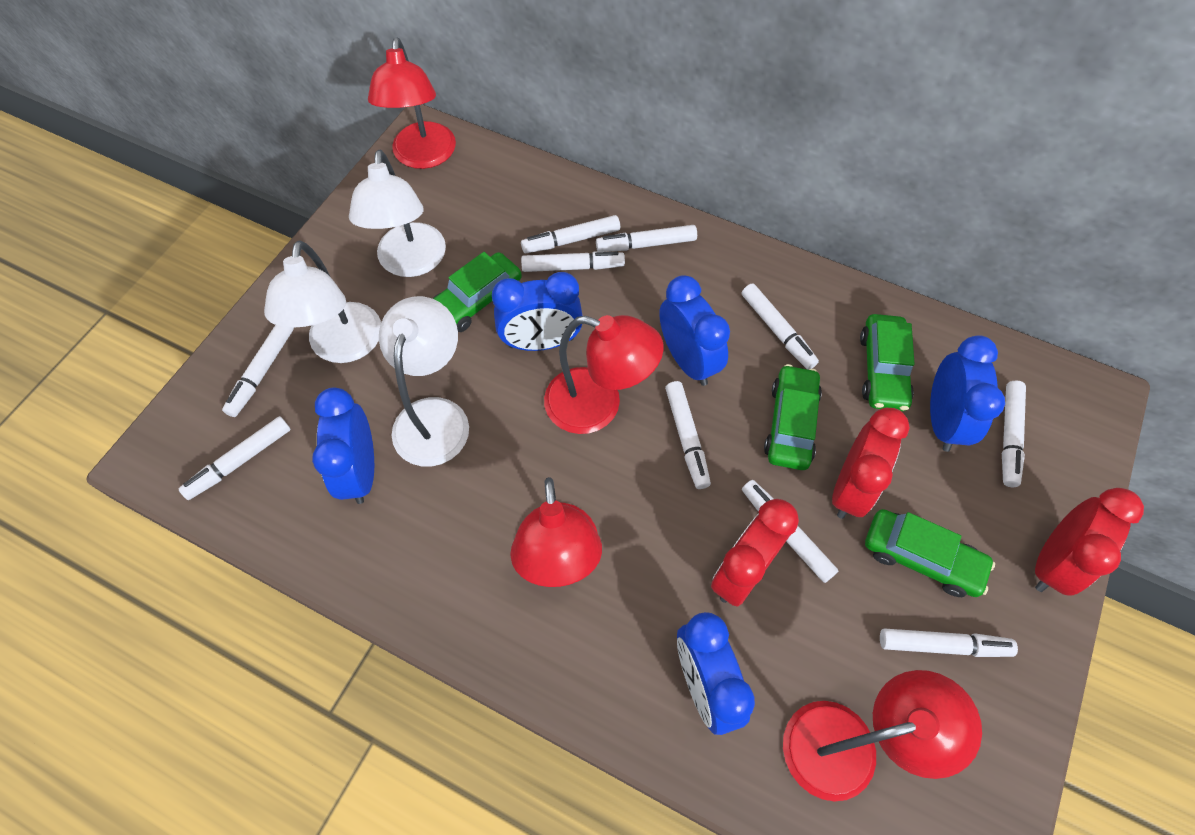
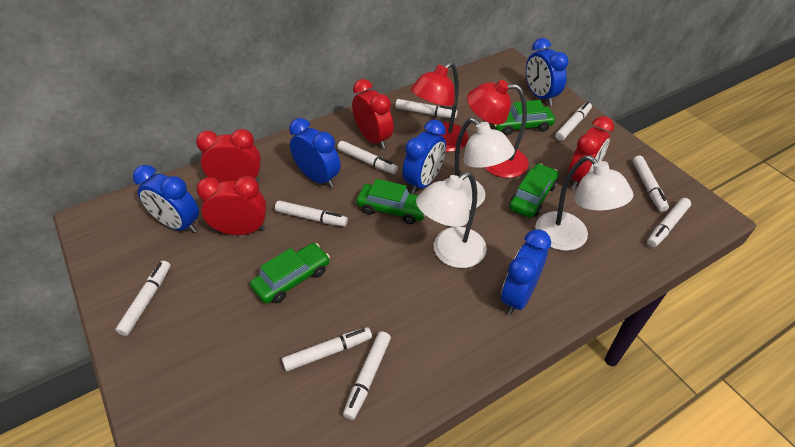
red clock: [711,499,799,607] [832,408,910,519] [1035,488,1144,596] = 3 -> [196,129,261,183] [196,176,267,235] [352,79,394,149] [568,116,614,190] = 4
red lamp: [368,38,456,169] [510,477,602,587] [544,315,664,434] [783,670,982,802] = 4 -> [411,62,468,152] [467,80,529,178] = 2
white marker: [179,416,291,500] [222,325,294,417] [521,215,620,253] [521,252,625,272] [596,225,697,252] [665,381,711,489] [742,284,819,370] [742,480,838,583] [880,629,1018,657] [1002,380,1026,487] = 10 -> [115,261,171,336] [275,200,348,227] [282,327,372,371] [337,141,398,174] [343,331,391,420] [395,99,458,119] [555,102,592,141] [633,155,669,212] [647,198,691,247] = 9

